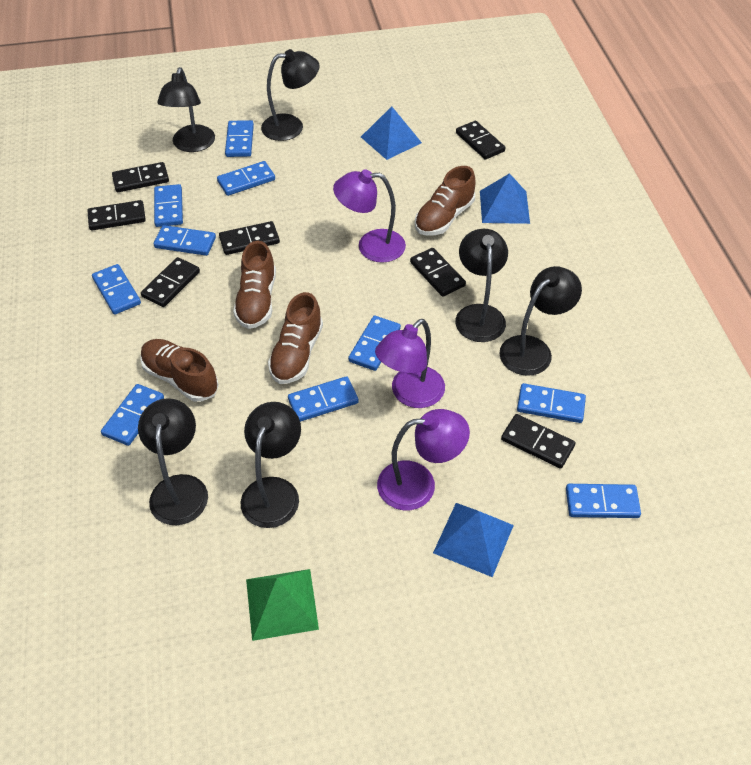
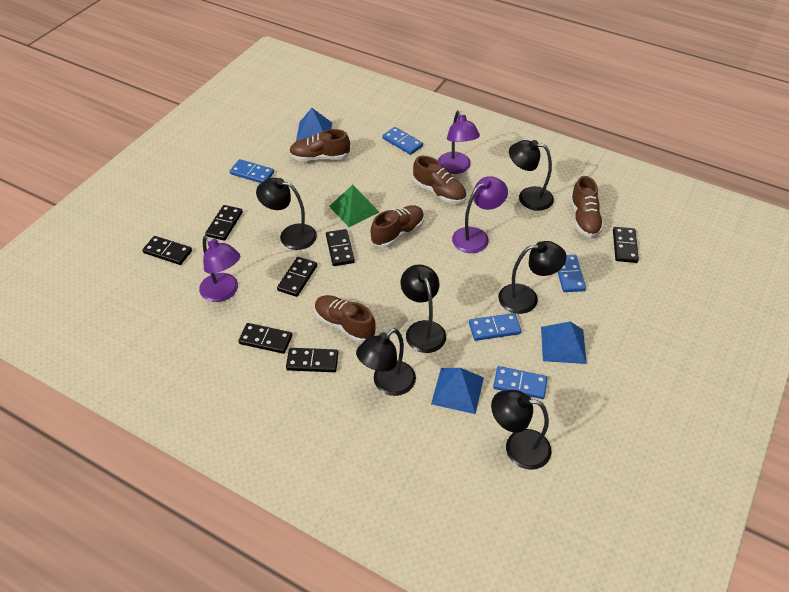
blue domino: [92,264,141,315] [101,384,164,446] [154,184,183,227] [154,225,216,256] [217,161,275,196] [225,120,254,157] [288,376,359,422] [348,315,401,371] [517,383,586,423] [566,484,641,518] = 10 -> [230,159,274,183] [383,127,423,155] [469,313,521,341] [493,366,548,399] [558,255,586,292] = 5
brown shoe: [140,339,219,402] [233,241,276,329] [268,292,323,384] [415,166,475,235] = 4 -> [289,129,350,161] [315,295,376,343] [370,205,424,248] [413,156,466,204] [570,176,604,237] = 5

